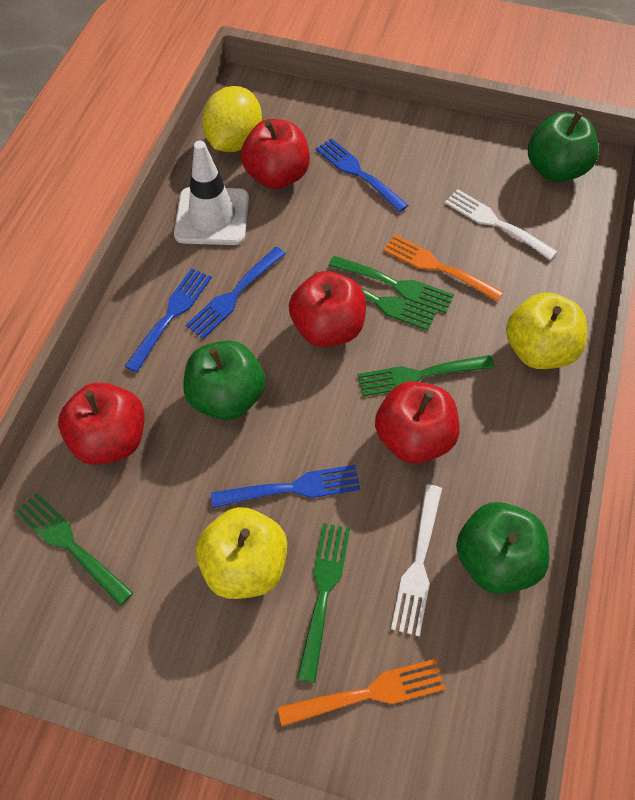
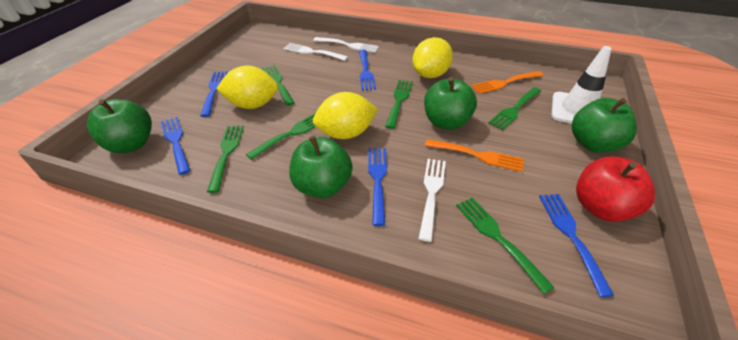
blue fork: [125,268,212,373] [186,247,286,339] [211,465,360,508] [316,138,408,212] = 4 -> [161,117,191,175] [200,71,227,117] [359,50,376,90] [368,148,387,226] [539,194,614,297] = 5
green apple: [183,340,265,420] [456,502,549,594] [528,111,599,182] = 3 -> [87,99,152,153] [289,136,353,198] [424,77,477,130] [572,98,637,153] = 4
green fork: [15,492,133,606] [297,523,350,683] [313,271,437,330] [329,256,454,313] [357,355,495,396] = 5 -> [207,126,244,193] [246,113,315,160] [262,65,295,106] [385,80,413,129] [456,197,555,294] [488,87,541,130] = 6
red apple: [58,382,145,465] [241,119,310,189] [289,271,366,347] [375,381,459,464] = 4 -> [576,156,655,222] = 1
white fork: [391,484,442,637] [445,189,557,260] = 2 -> [283,43,348,61] [313,37,379,53] [418,159,446,242] = 3
yellow apple: [196,507,287,599] [506,293,587,369] = 2 -> none = 0
yellow lemon: [202,86,262,152] = 1 -> [216,66,278,109] [313,92,378,139] [412,37,453,78] = 3

